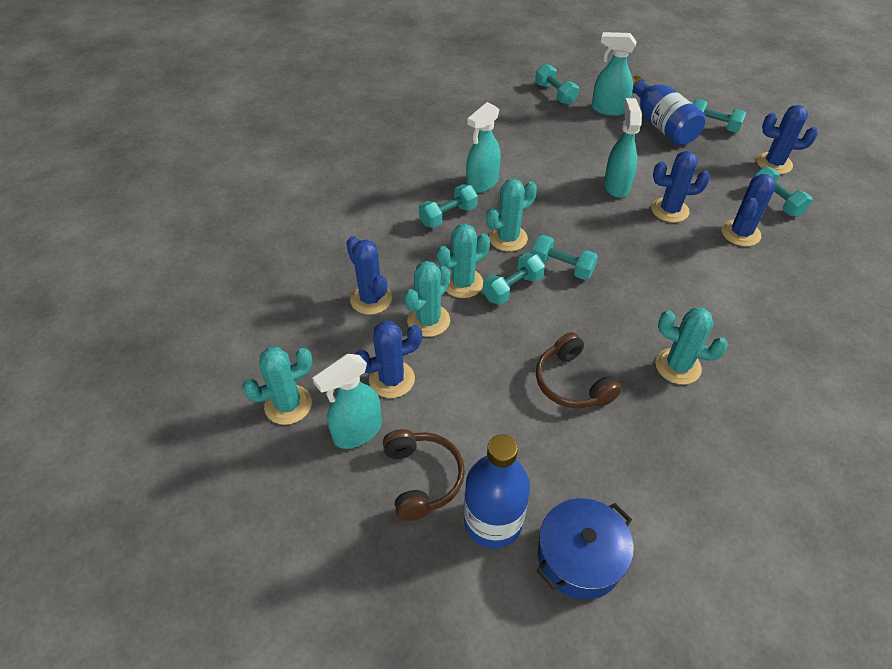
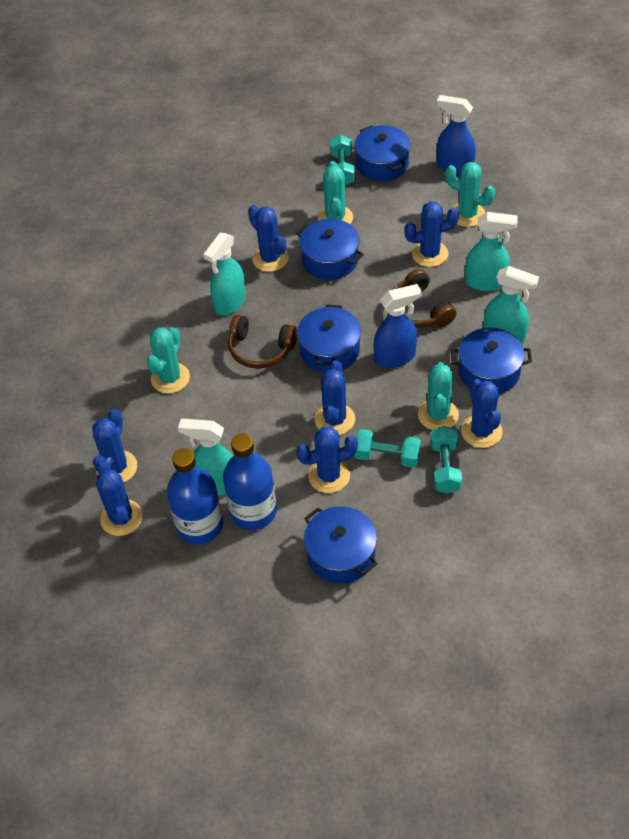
blue cactus: [346,236,392,315] [355,321,422,398] [651,151,710,223] [722,174,775,246] [757,105,818,174] = 5 -> [92,409,137,483] [96,460,143,536] [248,205,288,272] [296,426,358,493] [315,360,355,435] [405,201,459,267] [461,379,503,448] = 7
blue pot: [536,498,634,600] = 1 -> [296,219,364,280] [297,304,361,372] [304,506,378,584] [354,125,411,181] [451,328,532,394] = 5
blue spray bottle: none = 0 -> [374,284,422,368] [436,95,476,176] = 2
turquoise cactus: [242,347,313,425] [404,261,450,337] [437,224,490,298] [486,179,537,252] [655,308,728,385] = 5 -> [147,327,190,393] [318,161,353,224] [418,362,459,430] [446,162,495,227] = 4
turquoise dumbbell: [419,184,478,228] [483,253,545,305] [531,235,598,280] [535,64,579,105] [693,99,746,132] [753,166,812,217] = 6 -> [330,135,355,186] [354,429,421,468] [431,426,462,494] = 3

